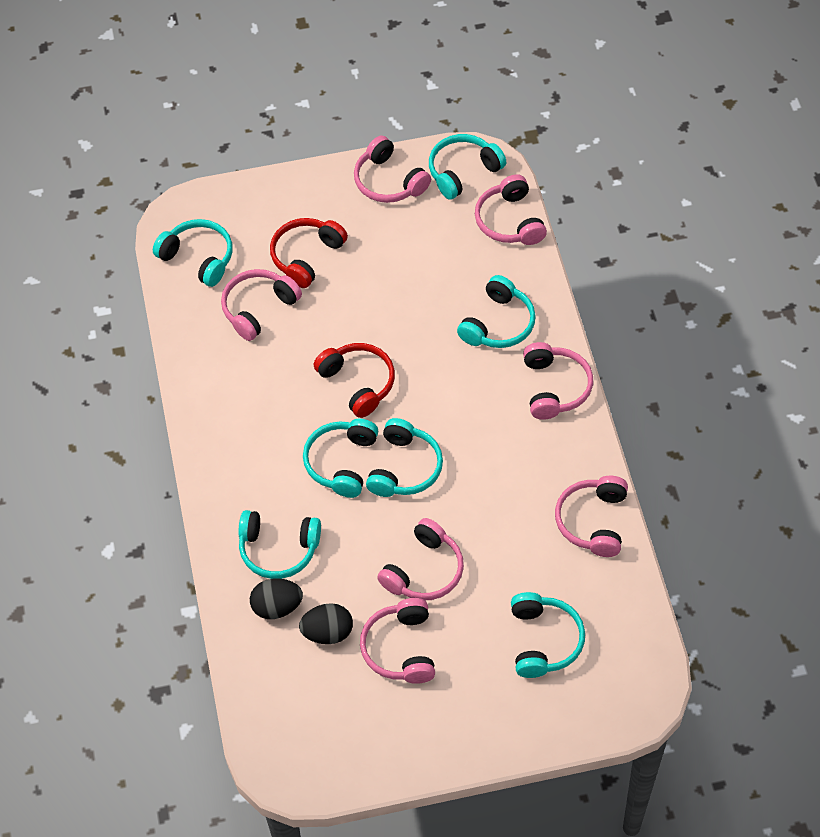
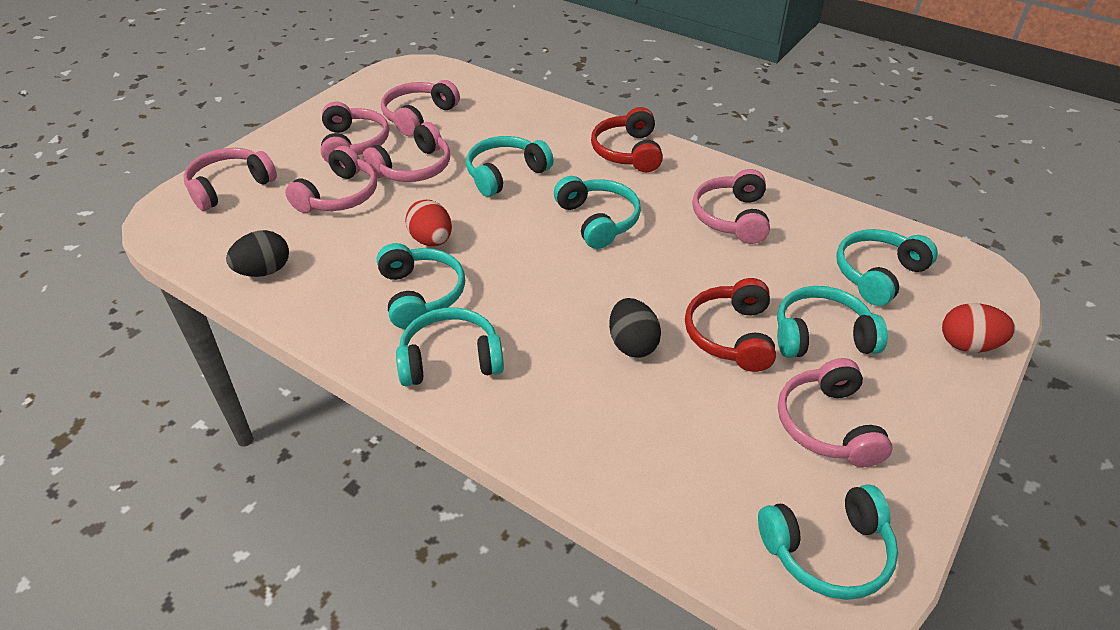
red egg: none = 0 -> [405,200,452,246] [942,303,1015,353] = 2

